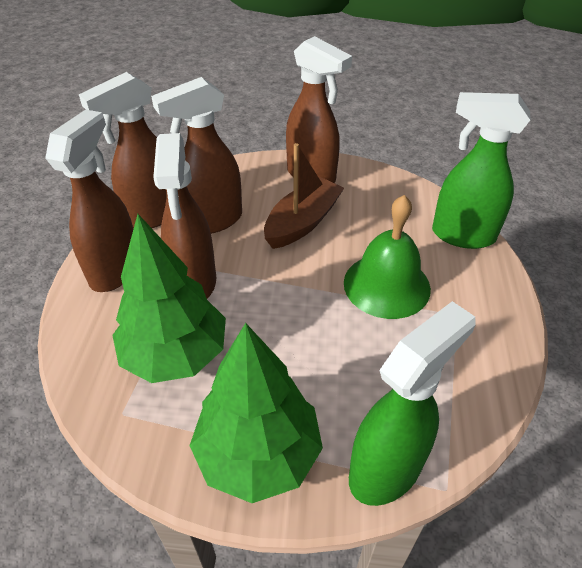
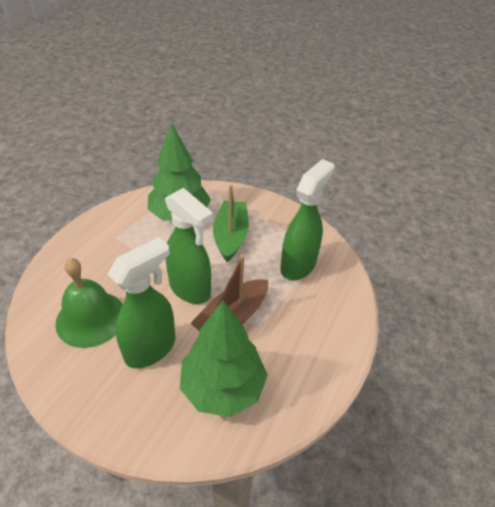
brown spray bottle: [45,109,133,292] [79,72,166,229] [151,77,242,234] [153,133,216,299] [286,36,352,183] = 5 -> none = 0
green boat: none = 0 -> [213,185,249,262] = 1
green spray bottle: [349,301,475,506] [432,92,530,249] = 2 -> [107,237,175,368] [165,188,213,304] [280,159,334,280] = 3

